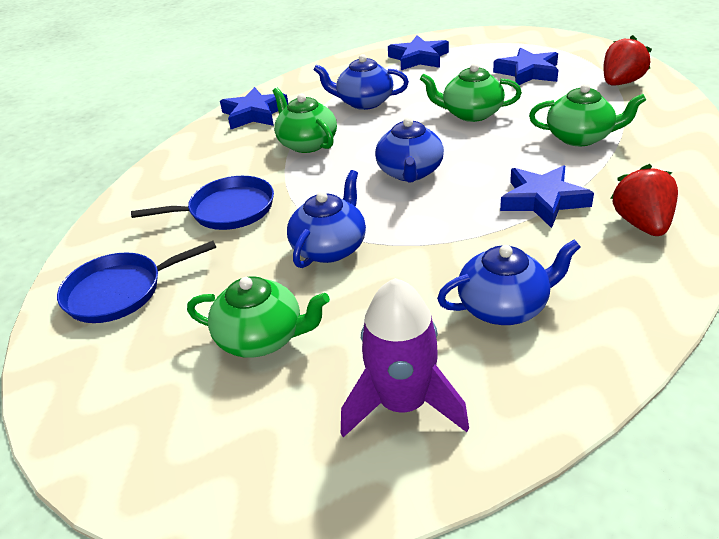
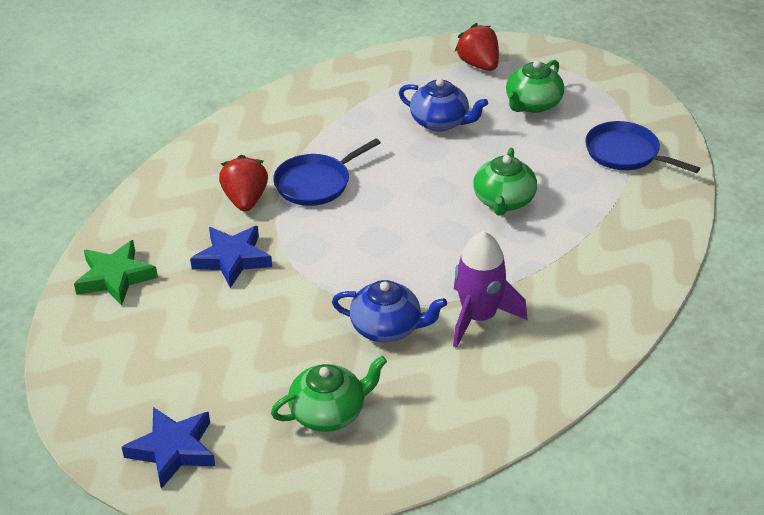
blue star: [220,87,288,129] [388,35,449,70] [493,47,558,85] [500,165,594,228] = 4 -> [122,407,215,489] [190,226,272,288] = 2
blue teapot: [287,170,366,268] [314,54,409,110] [375,117,444,183] [437,240,580,325] = 4 -> [332,280,447,343] [399,78,488,131] = 2
green star: none = 0 -> [74,240,158,306] = 1
green teapot: [187,276,330,358] [273,88,337,153] [420,63,522,122] [529,84,646,146] = 4 -> [271,356,387,432] [473,148,537,216] [506,60,564,113] = 3

